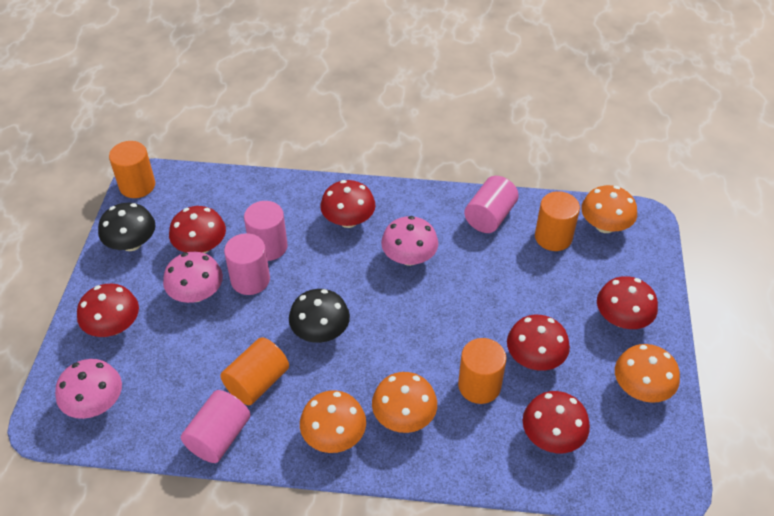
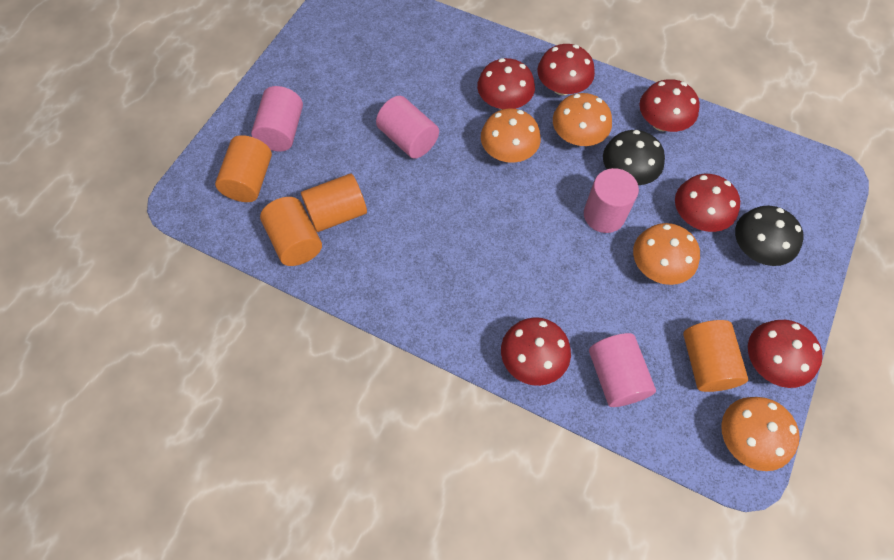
pink mushroom: [55,359,122,419] [163,252,223,303] [381,216,438,266] = 3 -> none = 0

